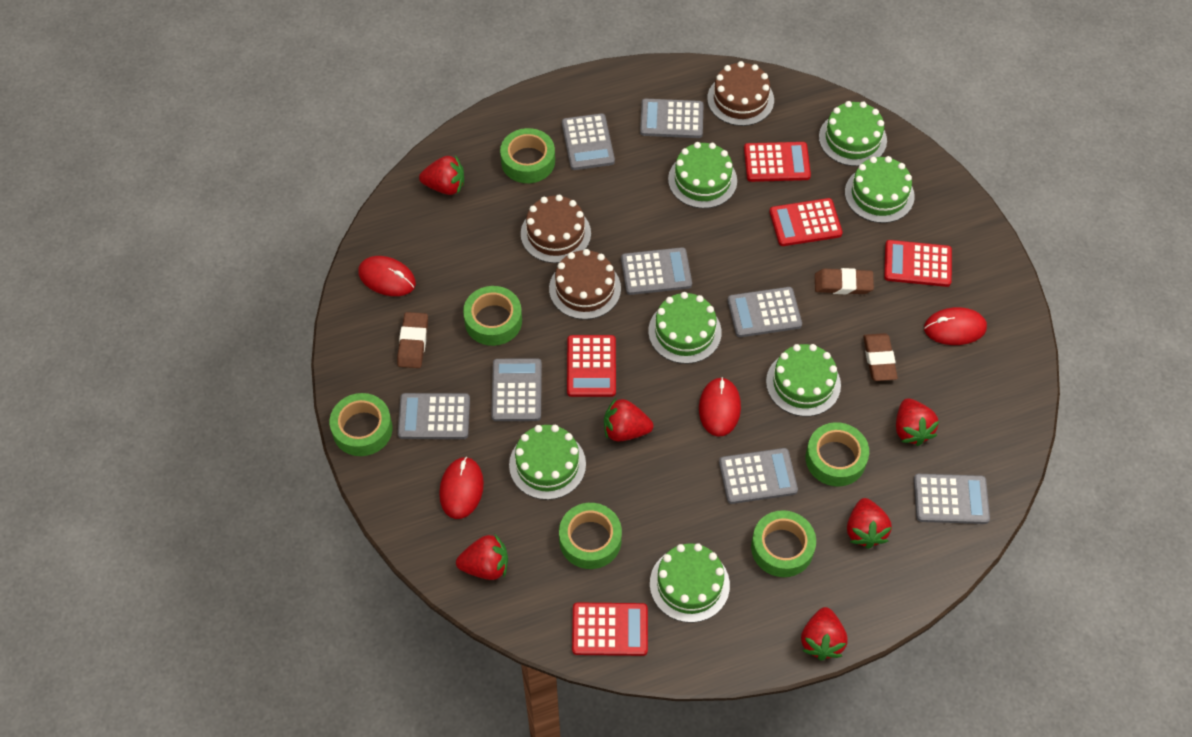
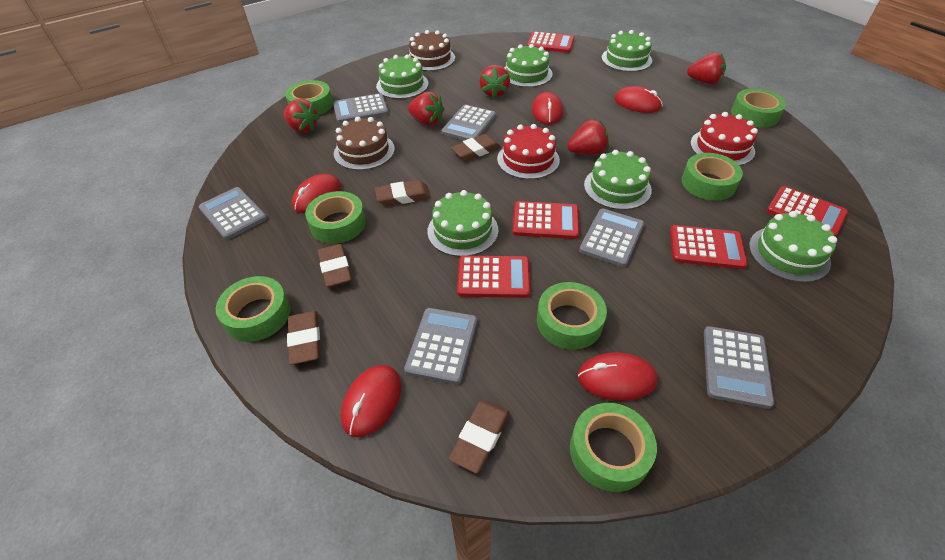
brown cake: [521,195,591,263] [549,249,621,320] [707,61,774,126] = 3 -> [334,117,395,170] [409,30,455,71] = 2
brown eraser: [397,312,428,368] [815,268,874,294] [863,333,898,381] = 3 -> [287,311,320,365] [318,244,352,287] [375,180,431,206] [449,400,510,473] [451,134,501,161] = 5
green cake: [509,425,586,500] [648,292,722,364] [650,543,730,623] [668,142,737,208] [766,344,841,417] [819,101,887,166] [845,156,915,223] = 7 -> [376,55,429,99] [427,190,498,257] [504,44,553,87] [584,150,652,210] [602,30,652,72] [749,211,837,282] = 6
green tape: [330,393,393,456] [463,286,522,346] [500,128,555,183] [559,503,622,569] [751,510,816,577] [806,422,869,487] = 6 -> [216,276,290,342] [285,80,333,115] [305,191,366,244] [537,282,607,350] [570,403,657,492] [681,153,743,201] [731,88,786,128] = 7
grey calculator: [398,393,470,439] [491,358,542,421] [562,113,615,170] [621,247,692,295] [640,99,704,138] [719,448,798,504] [728,287,802,337] [914,474,990,524] = 8 -> [199,187,267,240] [333,93,389,123] [404,308,477,384] [441,104,496,140] [579,209,644,267] [704,326,774,409] = 6
red cake: none = 0 -> [497,124,560,179] [690,112,758,166] = 2
red mouse: [358,256,416,296] [439,457,484,519] [699,377,741,437] [924,307,987,345] = 4 -> [292,174,341,213] [341,365,401,438] [532,92,563,125] [578,352,657,401] [614,86,663,113] = 5
red strawberry: [419,155,464,195] [456,534,508,580] [604,397,653,441] [801,607,847,660] [847,498,892,549] [896,398,939,446] = 6 -> [284,99,320,133] [408,92,445,126] [480,65,510,99] [567,119,609,155] [687,52,726,85] = 5

